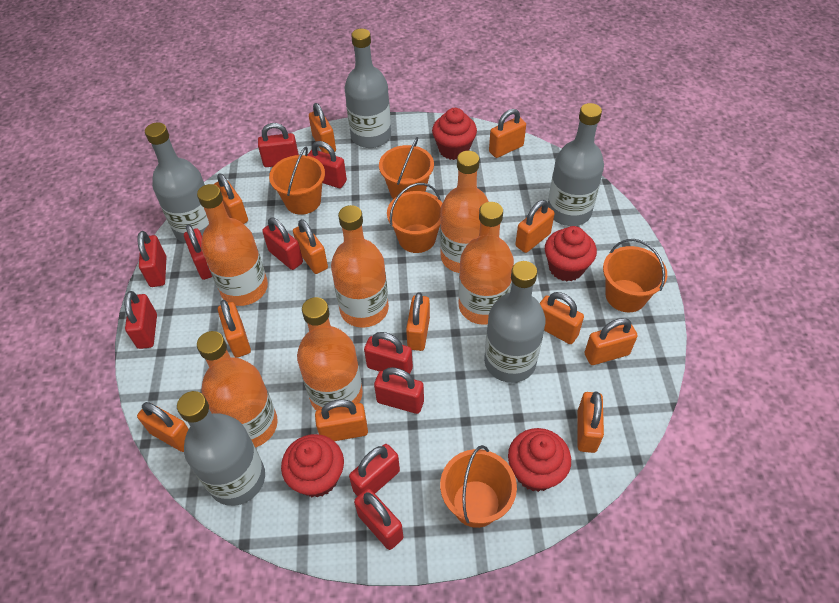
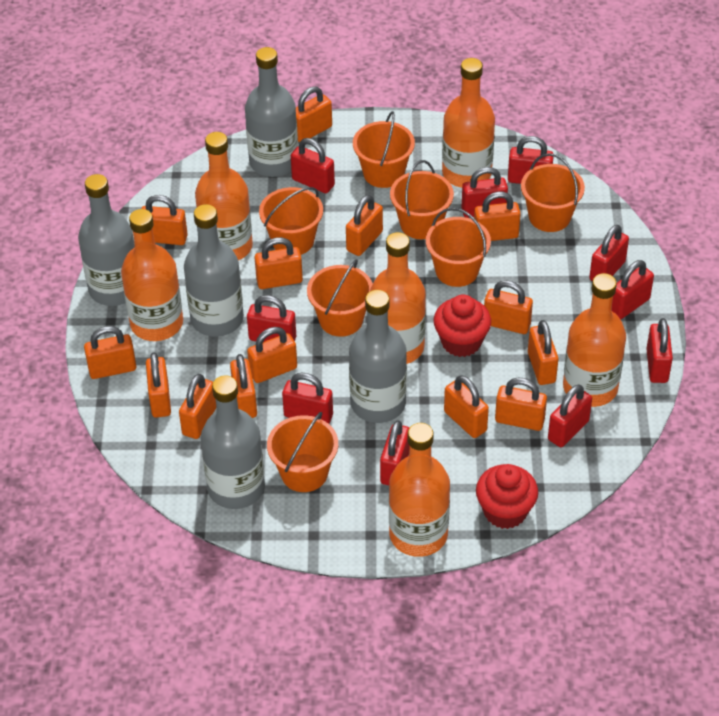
orange bucket: [269,147,325,215] [379,137,434,199] [387,183,442,253] [440,445,517,528] [603,239,667,312] = 5 -> [259,187,323,255] [267,412,338,492] [307,259,373,337] [353,111,415,188] [390,160,454,239] [426,208,491,287] [521,153,585,232] = 7
orange padlock: [137,402,189,452] [214,173,248,224] [218,300,251,358] [293,219,328,274] [309,103,336,154] [315,399,368,441] [406,292,430,351] [489,109,526,158] [515,200,555,253] [540,292,584,344] [577,392,604,453] [584,318,638,365] = 12 -> [84,326,136,379] [141,195,188,245] [146,352,171,418] [179,374,216,439] [230,354,257,418] [247,327,297,383] [254,237,303,289] [296,86,332,142] [346,195,383,256] [444,375,489,438] [474,191,521,241] [484,280,533,334] [495,378,547,431] [528,320,558,385] = 14
red cupcake: [281,434,344,498] [432,108,477,160] [508,428,571,492] [545,226,597,281] = 4 -> [434,295,491,357] [476,464,538,529] = 2

